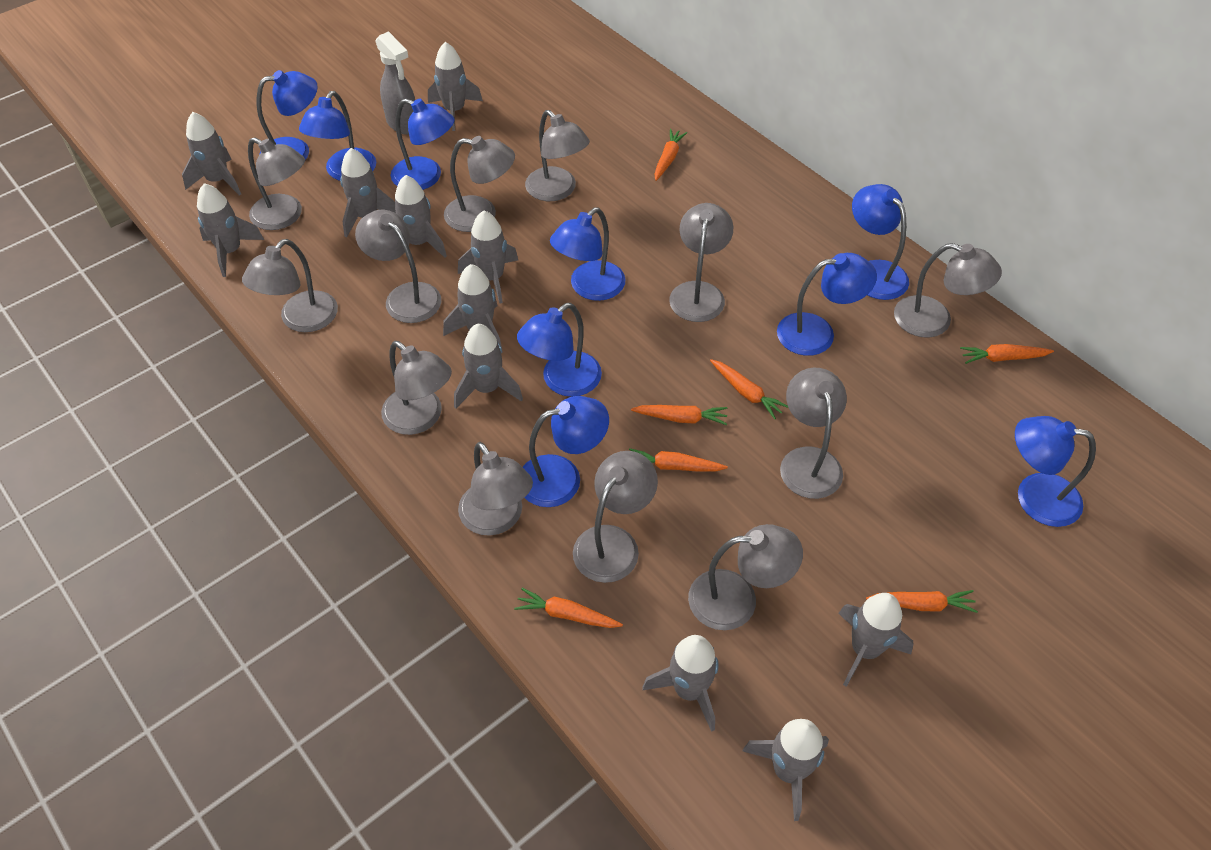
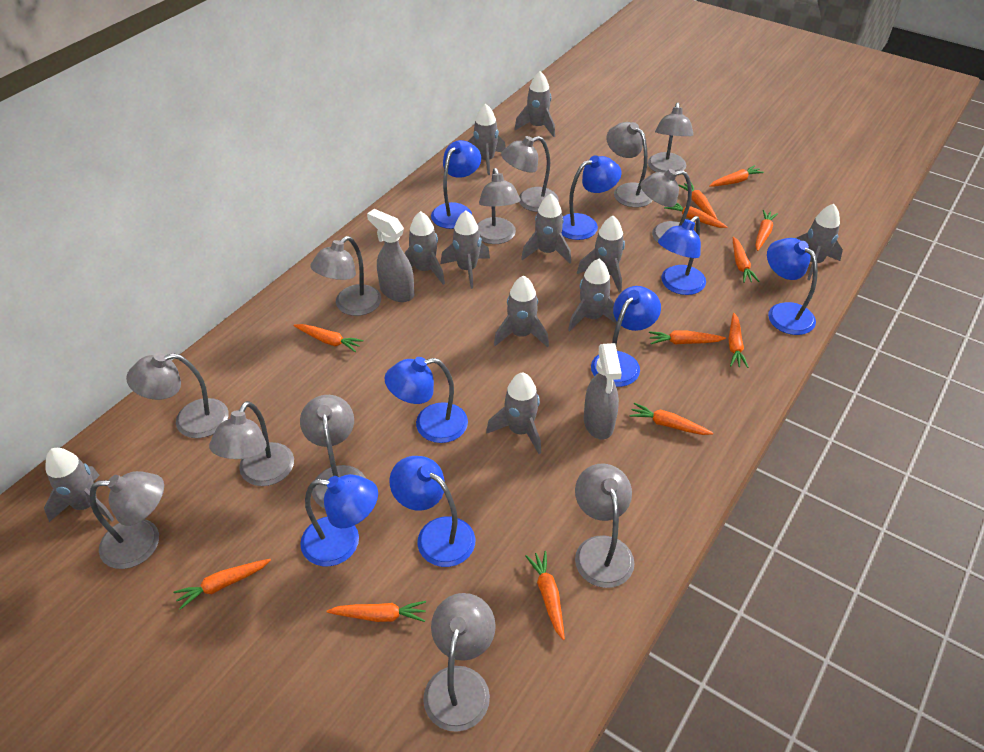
blue lamp: [257,70,318,160] [299,91,376,181] [391,99,454,190] [517,303,602,397] [523,396,609,507] [550,207,626,301] [777,253,877,356] [852,184,909,300] [1015,416,1096,527] = 9 -> [300,474,378,566] [385,357,468,443] [390,456,475,567] [431,140,481,229] [561,155,621,240] [591,286,661,387] [658,216,706,295] [767,238,818,335] = 8
grey spray bottle: [375,31,415,135] = 1 -> [367,209,414,302] [584,343,622,440] = 2
orange carrot: [514,588,623,628] [629,448,728,472] [631,405,727,425] [655,129,687,181] [710,359,788,419] [866,590,978,613] [960,344,1054,364] = 7 -> [173,559,271,610] [293,324,364,352] [326,601,426,622] [526,551,565,640] [629,403,713,435] [649,330,726,345] [664,203,727,228] [678,183,718,220] [709,165,764,187] [728,313,749,368] [733,237,760,283] [755,210,778,251] = 12

